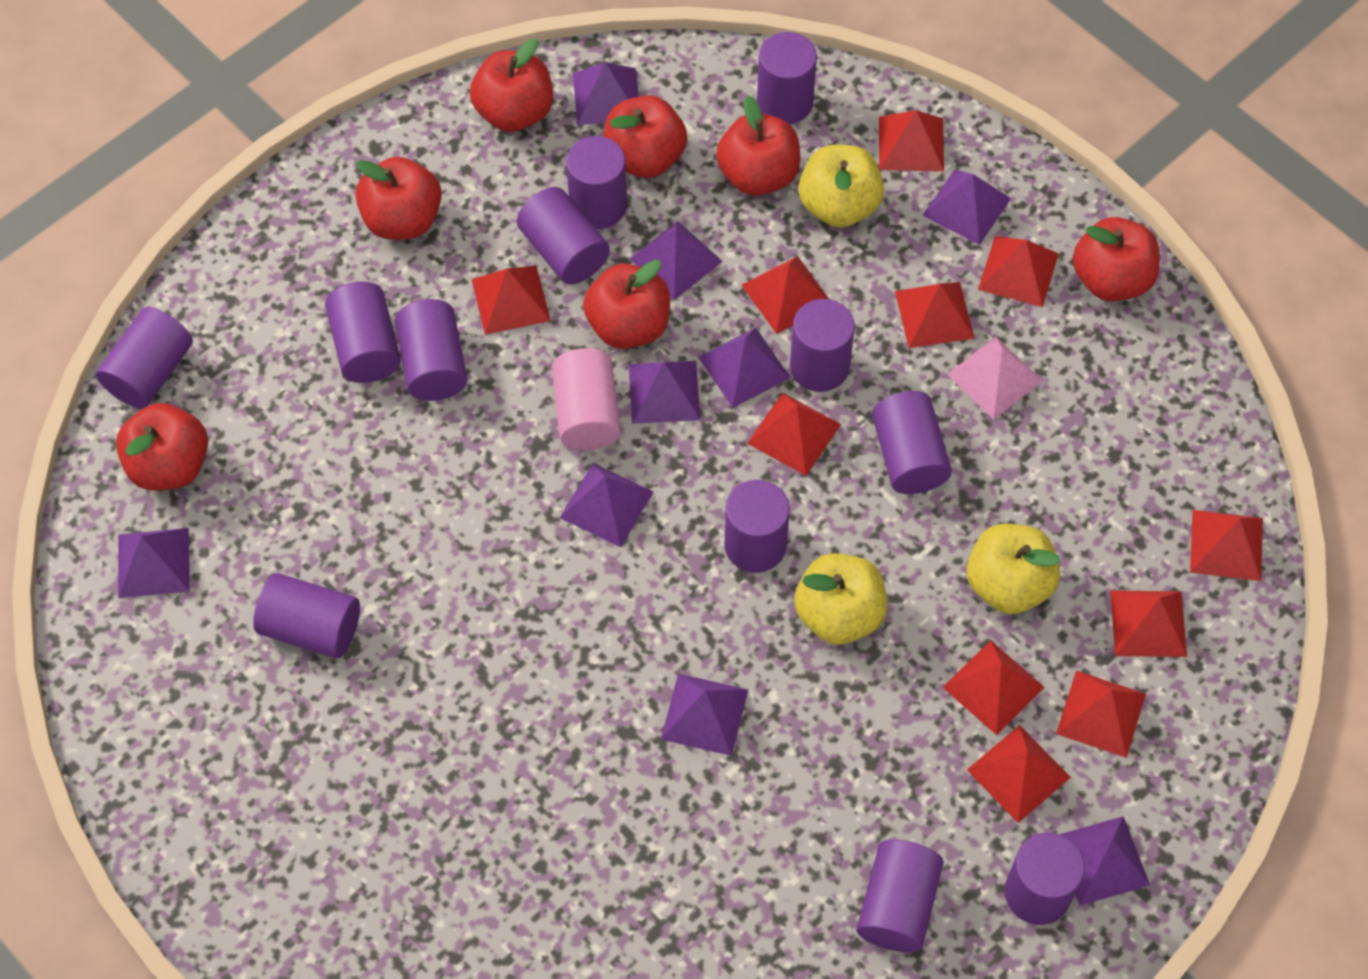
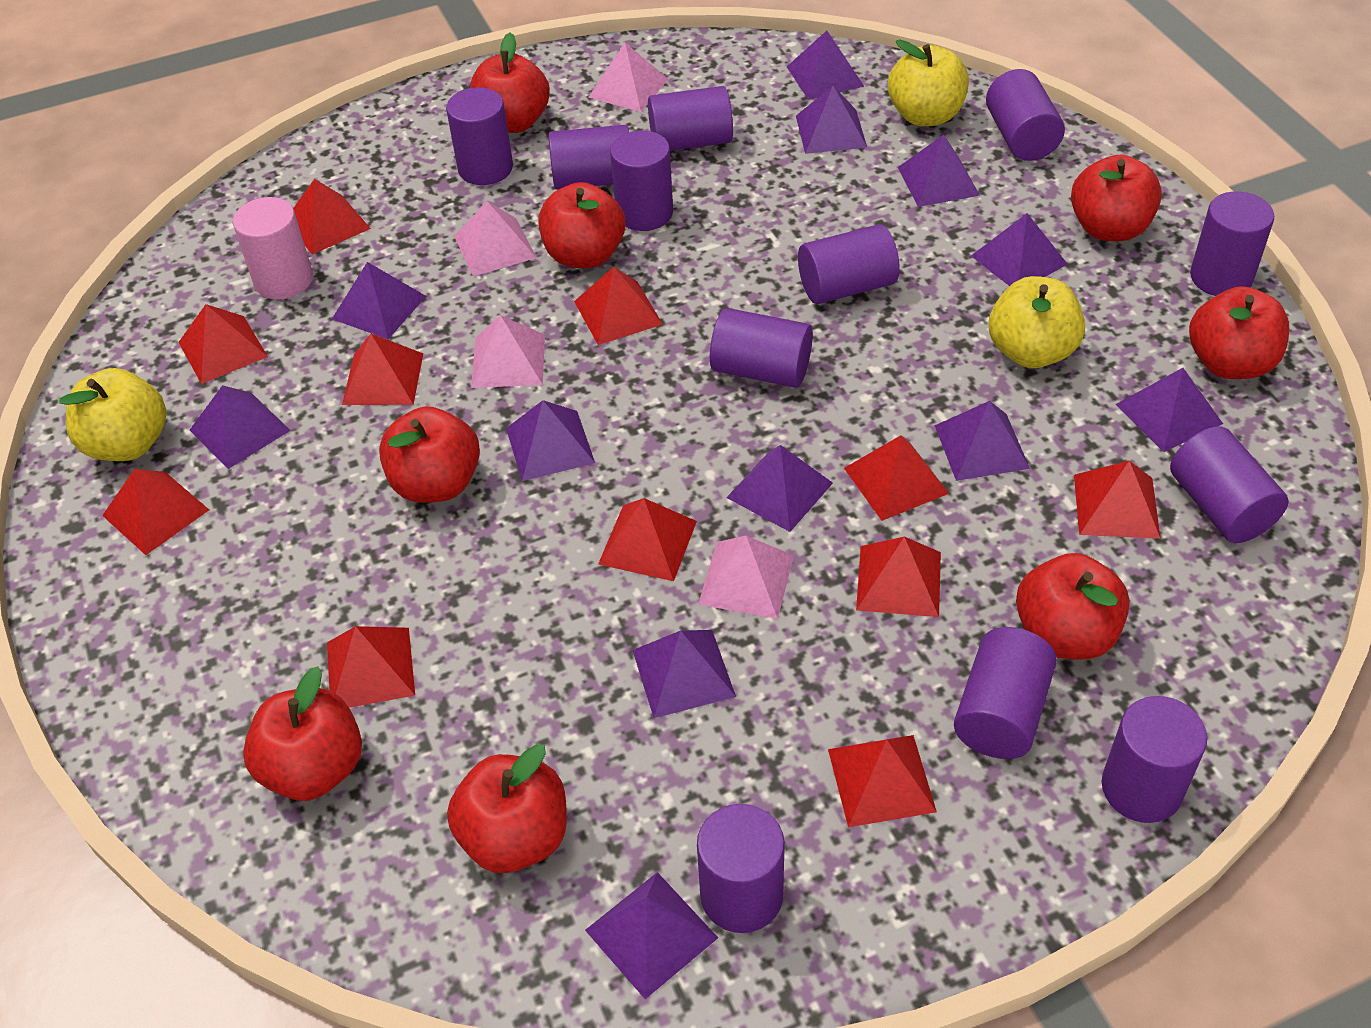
pink pyramid: [947,337,1042,420] = 1 -> [454,201,536,276] [471,315,545,388] [588,43,668,112] [698,536,794,619] = 4
purple pyramid: [118,528,190,598] [560,463,654,547] [573,62,639,125] [629,361,700,424] [630,221,723,300] [661,674,748,756] [698,328,791,408] [923,169,1011,245] [1060,816,1150,906] = 9 -> [190,385,291,469] [332,262,426,339] [506,400,595,481] [585,872,718,999] [632,630,736,718] [726,445,833,532] [787,31,864,100] [796,85,867,154] [898,135,980,207] [934,401,1030,481] [971,213,1067,286] [1115,368,1223,452] = 12
red apple: [116,403,208,491] [355,157,442,240] [470,39,553,132] [583,260,670,349] [604,95,687,178] [716,96,800,196] [1073,217,1160,302] = 7 -> [243,666,362,801] [379,406,480,503] [447,744,567,873] [470,32,550,133] [539,182,625,268] [1016,553,1130,660] [1071,155,1162,241] [1189,286,1290,379] = 8

